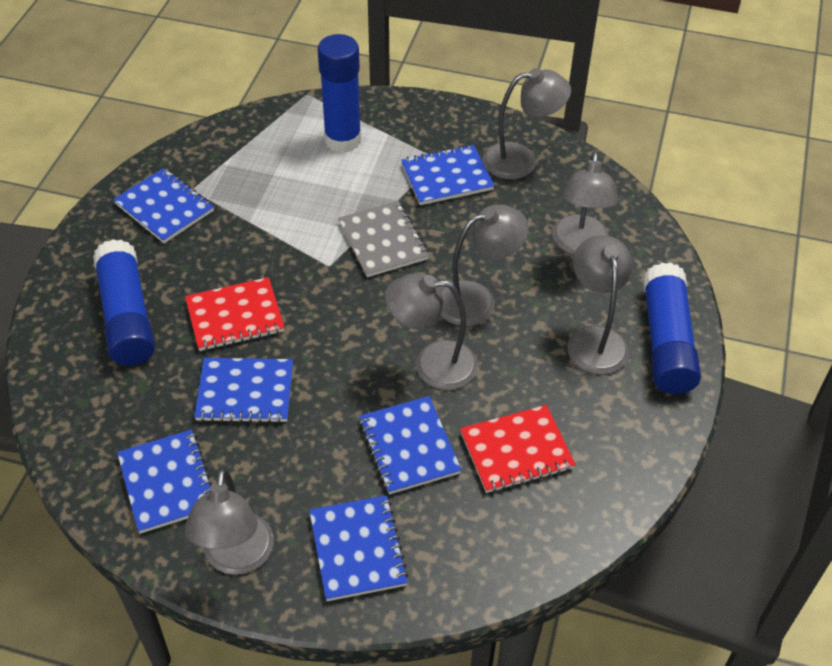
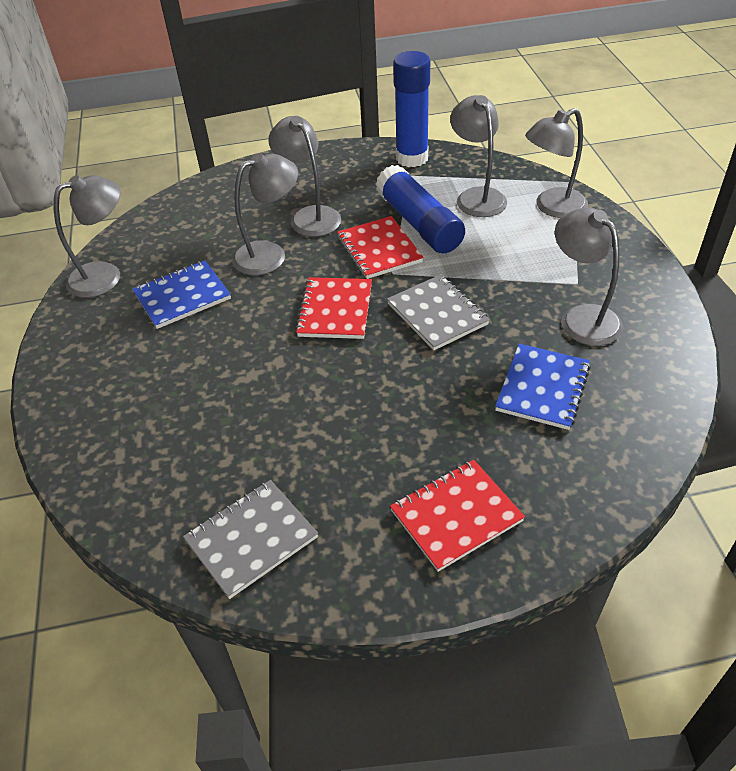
blue glue stick: [93,239,155,366] [318,34,361,153] [643,262,701,394] = 3 -> [375,165,465,254] [393,51,430,167] = 2
blue notebook: [113,168,214,243] [117,429,212,534] [194,358,293,423] [309,495,409,601] [359,396,462,495] [401,145,494,205] = 6 -> [132,261,231,329] [495,344,591,430] = 2
grey notebook: [338,201,429,277] = 1 -> [183,480,318,599] [387,274,490,350] = 2
red notebook: [185,277,285,351] [460,405,576,493] = 2 -> [295,277,372,339] [337,216,424,279] [390,460,525,572] = 3

